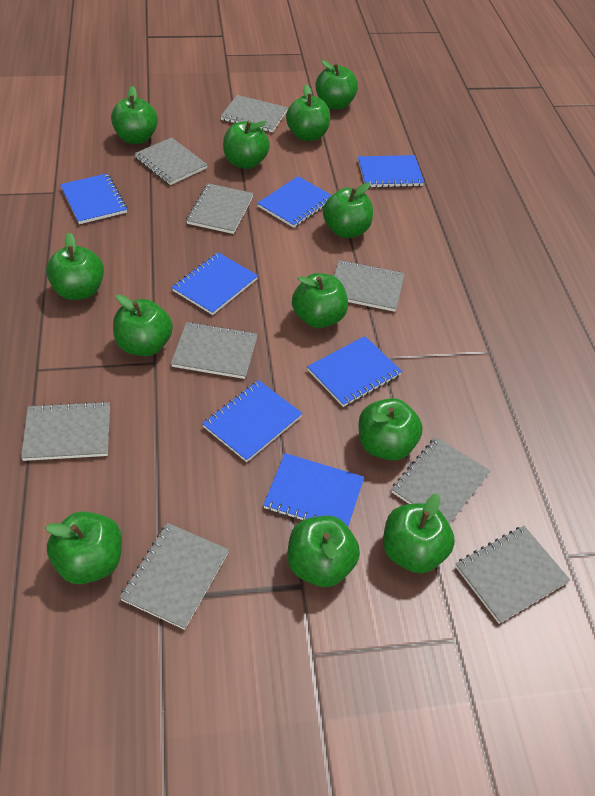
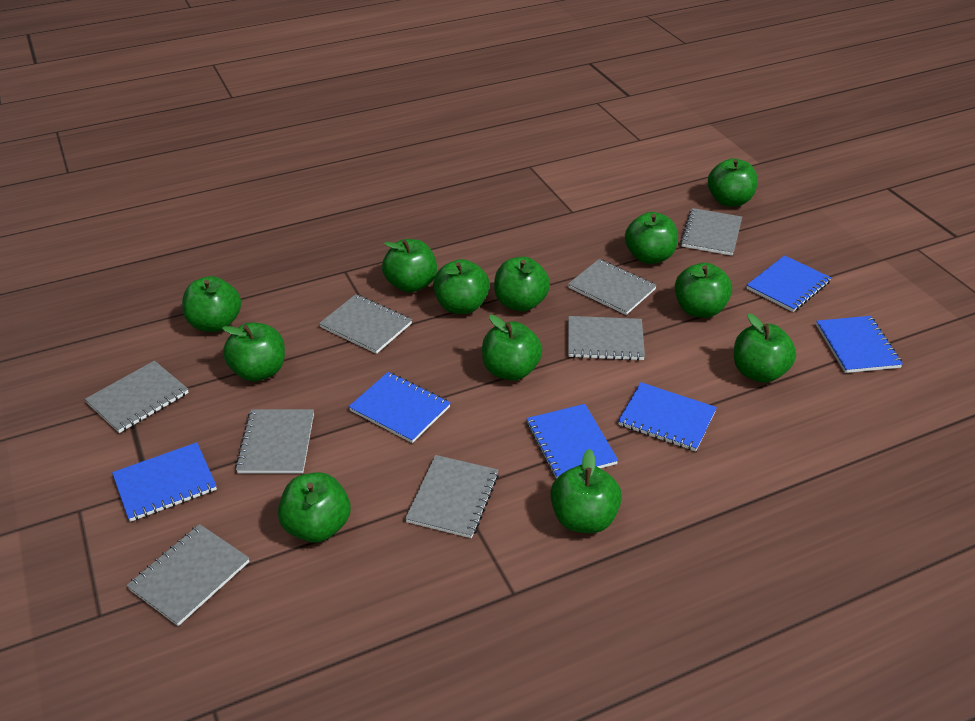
blue notebook: [60,174,127,224] [172,252,258,315] [202,380,303,462] [257,176,332,228] [263,453,364,526] [307,336,402,407] [358,155,424,188] = 7 -> [112,442,217,522] [349,372,451,443] [526,404,618,479] [618,382,717,451] [746,255,831,312] [816,316,903,373] = 6
grey notebook: [21,401,110,461] [120,523,229,630] [134,137,208,185] [171,322,258,379] [186,183,253,234] [220,95,288,132] [334,260,405,312] [391,437,490,524] [455,526,570,624] = 9 -> [85,361,189,433] [126,524,250,626] [235,409,314,474] [319,294,412,354] [405,455,499,538] [568,259,657,315] [568,316,645,361] [680,208,742,256] = 8

